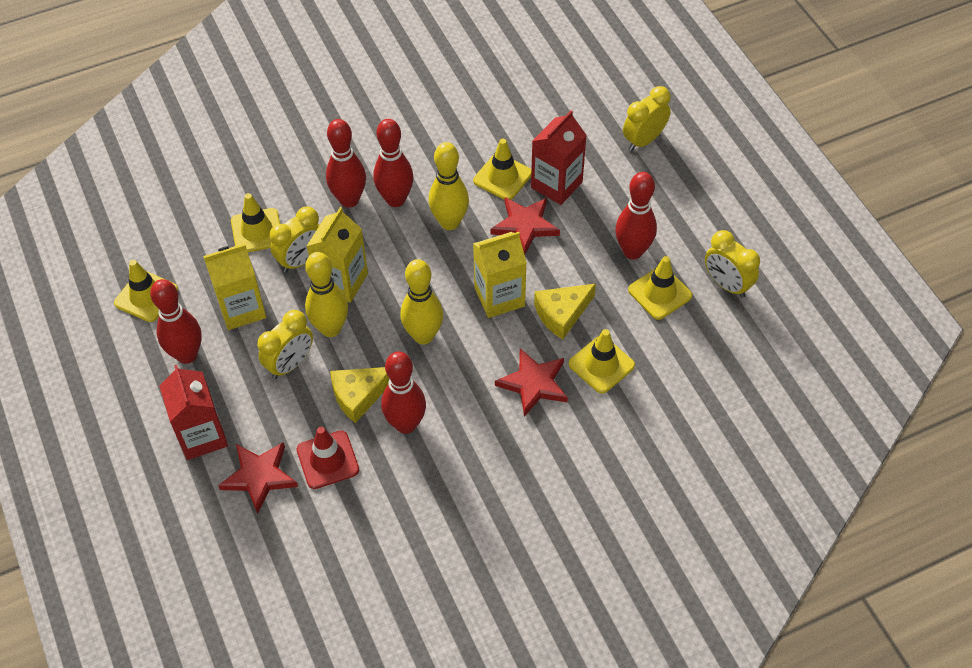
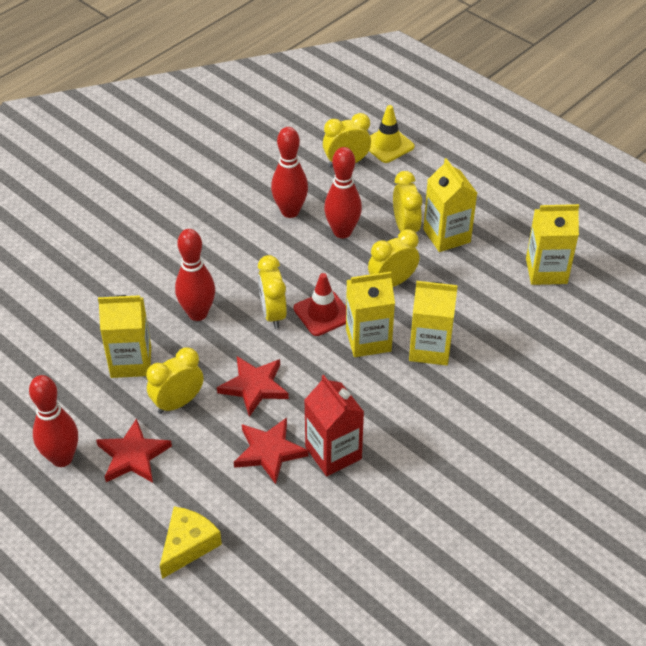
red bowling pin: [150,279,202,364] [326,119,366,208] [374,119,413,207] [381,351,426,434] [615,172,657,259] = 5 -> [29,375,78,467] [175,229,215,321] [271,127,308,218] [324,147,362,238] = 4
red carton: [159,365,228,460] [531,110,587,205] = 2 -> [304,375,364,476] = 1
yellow bowling pin: [305,252,348,337] [401,259,443,344] [429,142,469,230] = 3 -> none = 0
yellow carton: [203,244,266,330] [307,207,368,303] [473,232,527,318] = 3 -> [98,295,151,378] [346,272,395,357] [409,281,458,366] [423,158,477,252] [526,204,579,285] = 5
yellow cheese: [330,367,389,423] [534,284,596,339] = 2 -> [160,506,222,579] = 1
yellow clock: [257,310,313,379] [270,207,319,272] [623,86,671,151] [705,230,760,298] = 4 -> [146,347,204,414] [258,255,287,329] [323,113,371,167] [368,229,419,287] [393,171,422,232] = 5
yellow traffic cone: [114,260,178,322] [231,193,280,252] [473,139,531,200] [569,329,635,394] [628,256,692,320] = 5 -> [369,105,415,163] = 1

